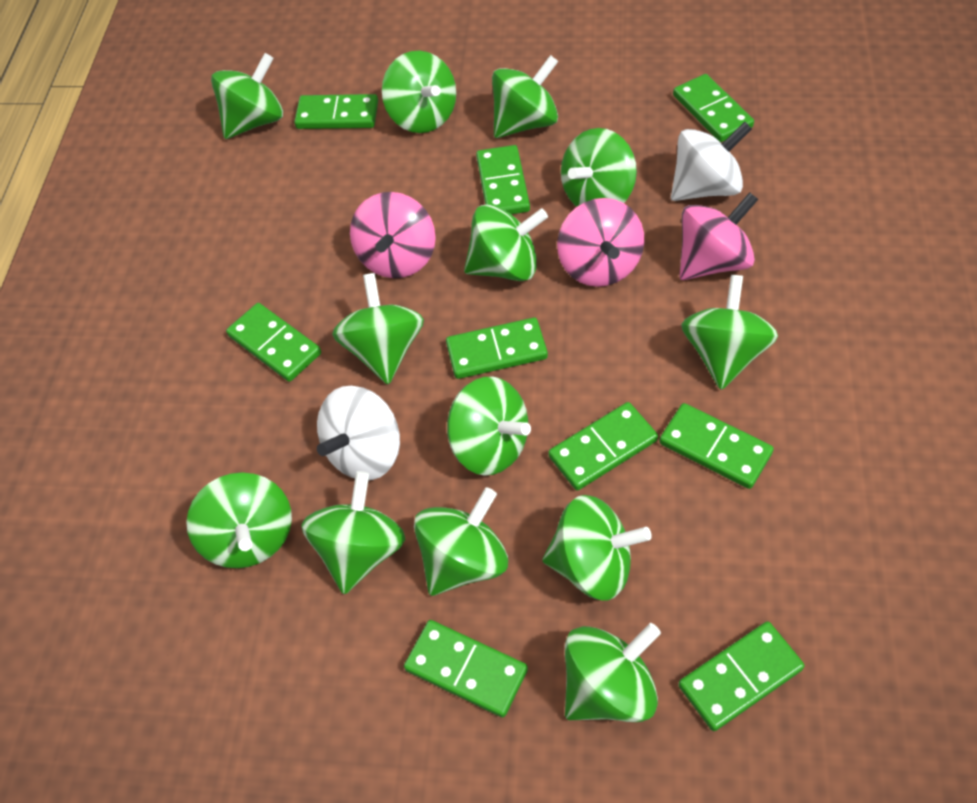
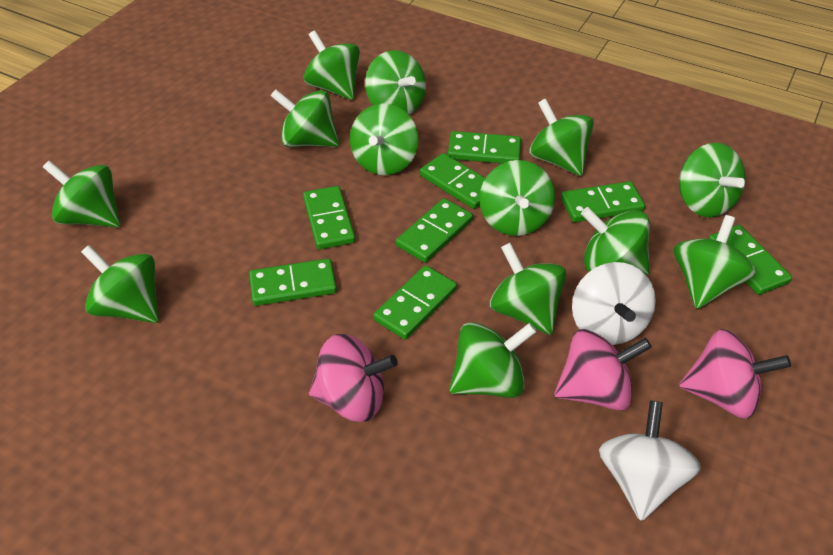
green domino: [226,303,321,382] [294,94,378,129] [404,620,528,717] [446,318,548,379] [476,145,530,214] [548,402,658,491] [659,403,774,489] [673,74,754,142] [678,621,805,731] = 9 -> [249,258,337,306] [303,186,355,250] [373,265,457,340] [396,198,473,263] [420,153,486,209] [448,131,521,163] [561,181,645,222] [708,225,792,295] = 8

